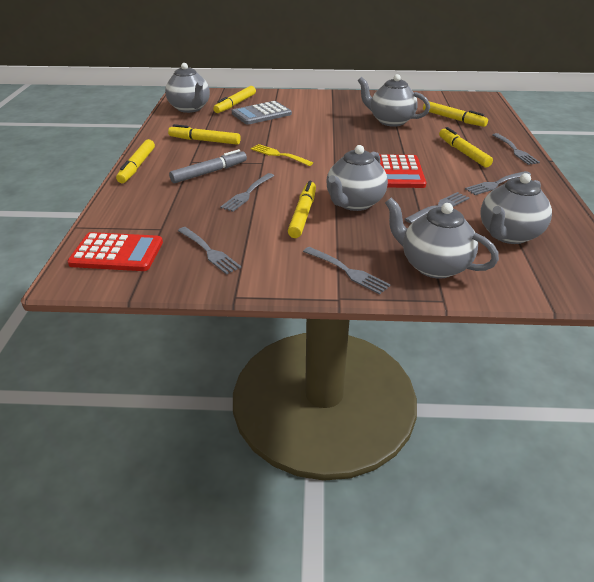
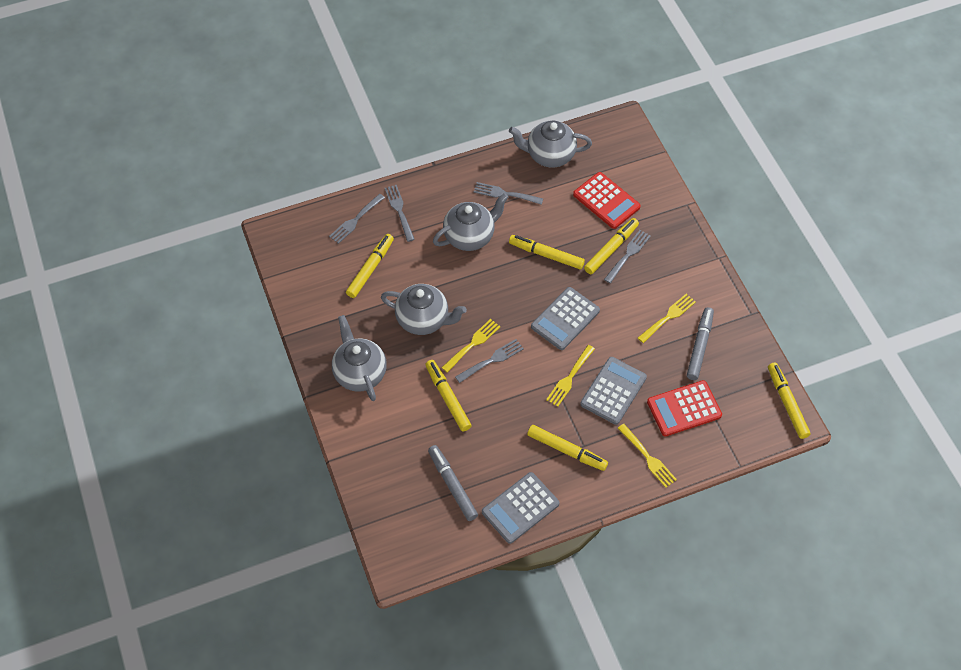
grey calculator: [232,101,292,125] = 1 -> [482,472,559,544] [531,287,600,350] [580,357,647,425] = 3
grey fork: [178,227,241,275] [220,173,274,212] [303,247,391,295] [405,192,469,223] [465,171,531,195] [492,133,540,165] = 6 -> [329,194,385,244] [385,185,415,242] [455,339,524,383] [473,182,543,205] [604,230,651,283] = 5
grey marker: [169,149,247,183] = 1 -> [428,445,478,521] [687,307,714,380] = 2
grey teapot: [165,63,210,113] [326,145,388,211] [358,74,430,127] [385,198,499,279] [480,173,552,244] = 5 -> [332,315,387,401] [381,284,467,335] [433,193,509,251] [509,121,592,168] = 4
yellow fork: [251,144,313,166] = 1 -> [442,319,500,373] [546,345,595,407] [618,424,677,488] [638,294,696,343] = 4

